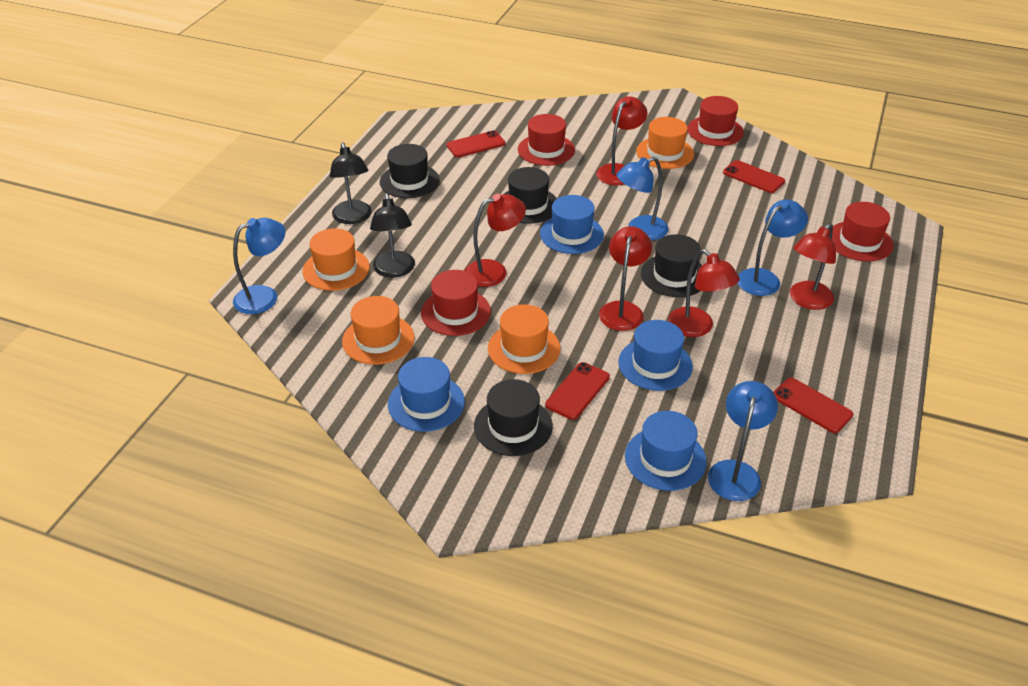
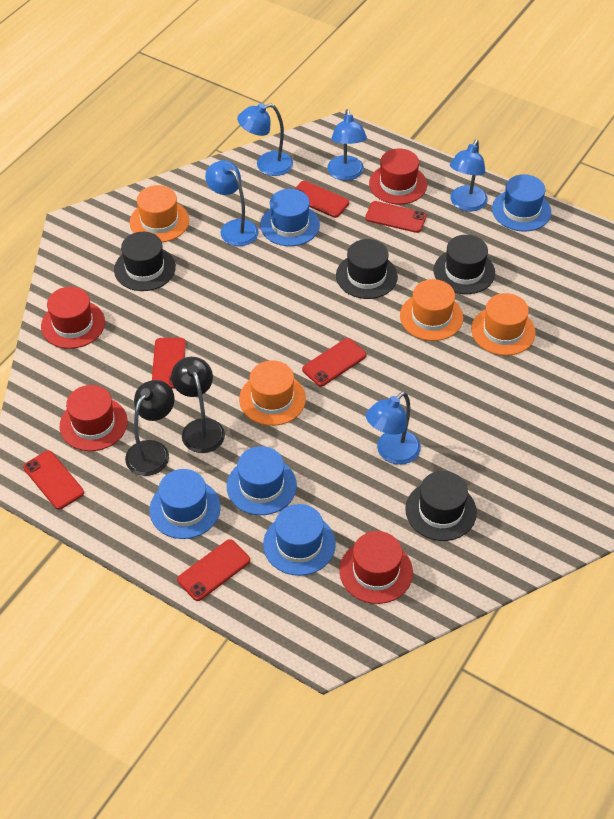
blue hat: [388,357,465,432] [540,195,604,254] [618,320,693,391] [625,411,707,491] = 4 -> [149,469,221,539] [227,446,297,515] [260,189,320,246] [263,504,336,576] [492,174,551,232] = 5
blue lamp: [233,218,286,314] [616,157,669,240] [708,381,778,501] [738,200,808,296] = 4 -> [205,160,259,246] [237,103,293,176] [327,109,367,181] [366,392,421,465] [450,140,488,211] = 5
red lamp: [465,194,526,287] [596,96,648,185] [599,226,652,331] [668,249,740,337] [790,223,836,310] = 5 -> none = 0
red phone: [446,130,505,157] [545,362,610,420] [723,160,785,193] [774,378,853,433] = 4 -> [23,450,84,510] [152,338,186,389] [177,539,250,601] [295,181,350,218] [302,338,367,387] [365,201,427,233] = 6

